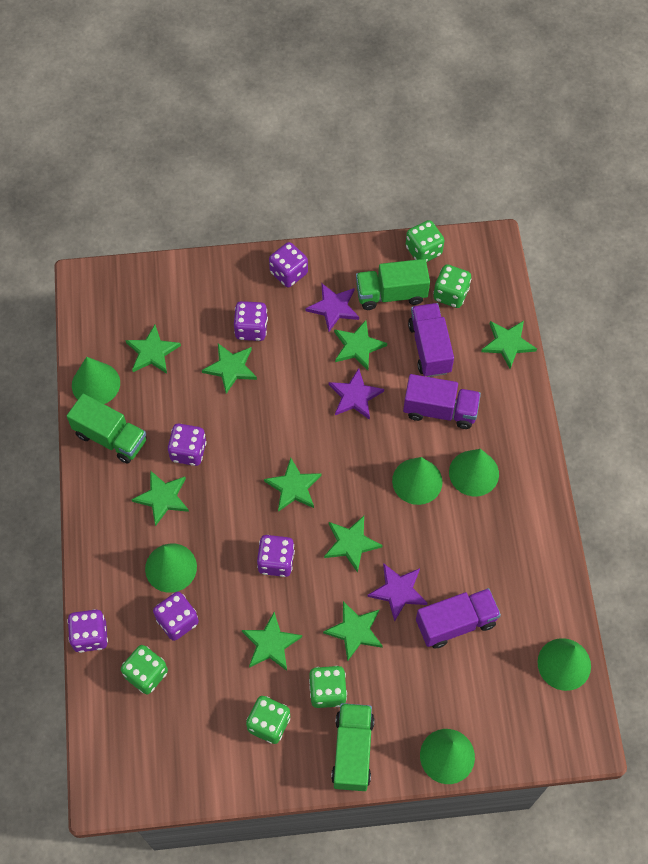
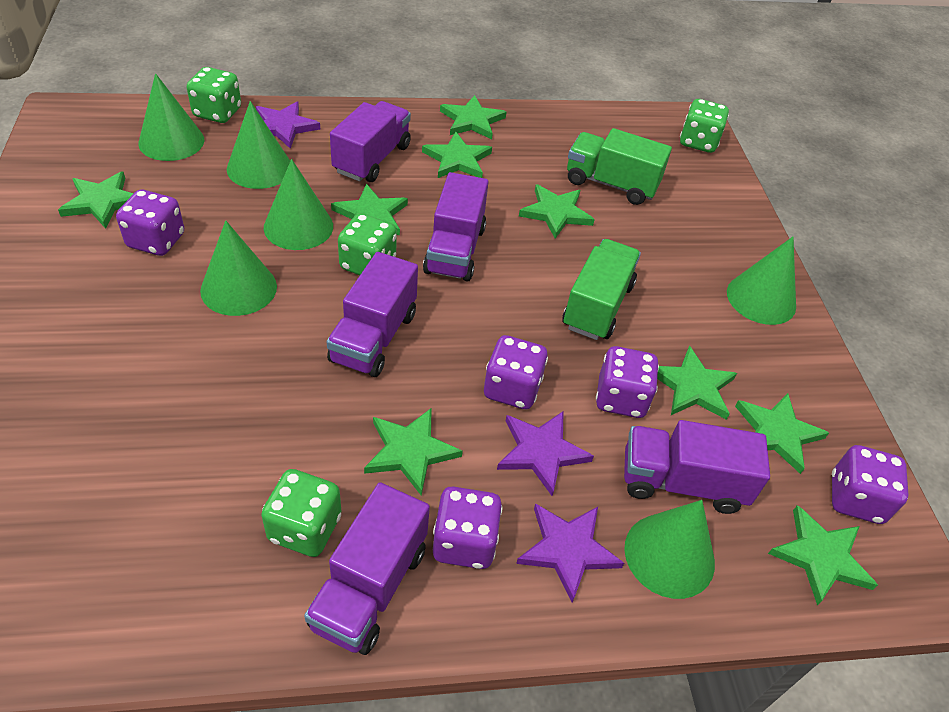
green dice: [121,645,168,694] [246,696,290,744] [309,666,347,708] [406,220,444,262] [433,264,471,308] = 5 -> [187,67,241,123] [261,469,341,557] [338,213,397,275] [680,99,729,153] = 4
green truck: [67,394,146,464] [331,703,374,791] [356,259,430,310] = 3 -> [562,239,641,340] [567,128,672,205] = 2
purple dice: [67,609,108,653] [153,592,199,641] [168,424,207,466] [234,301,268,341] [257,535,295,577] [269,242,308,287] = 6 -> [116,190,184,256] [433,486,503,569] [484,335,548,409] [596,346,659,418] [832,445,909,524] = 5
purple truck: [403,374,481,429] [408,303,454,377] [416,588,501,648] = 3 -> [304,482,430,655] [327,252,418,377] [330,101,411,182] [423,172,488,282] [624,420,770,514] = 5

